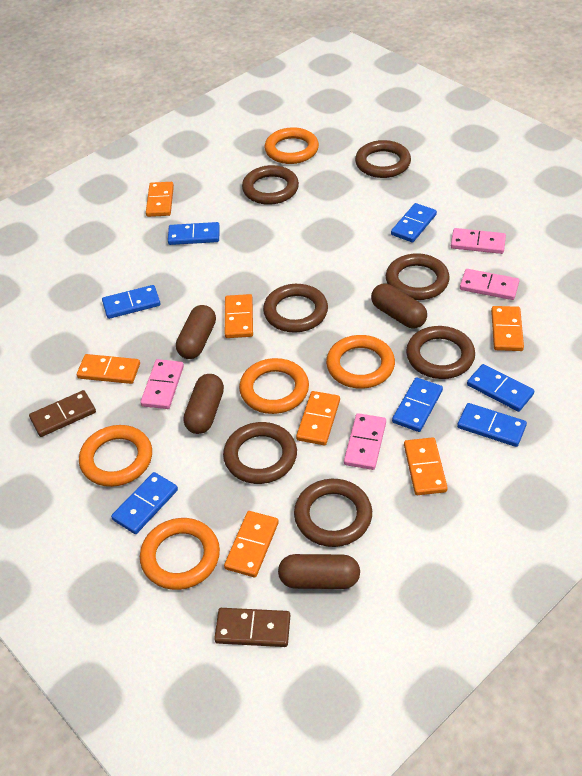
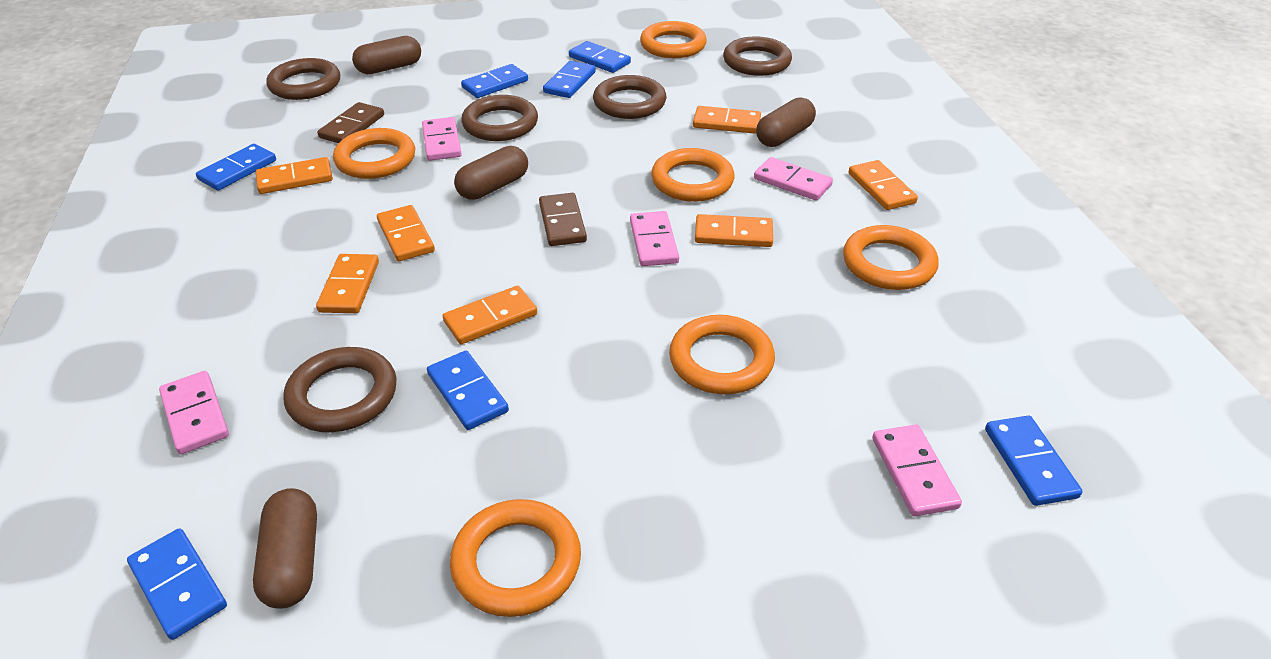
brown ring: [223,422,297,484] [242,165,299,205] [263,284,328,332] [294,479,372,547] [355,140,411,178] [386,253,450,300] [406,326,475,379] = 7 -> [266,58,340,100] [283,347,397,432] [461,95,538,141] [593,75,666,119] [723,36,792,76] = 5
orange ring: [79,425,152,487] [140,518,220,590] [239,358,309,414] [264,127,319,164] [326,335,395,389] = 5 -> [333,128,415,179] [450,499,581,617] [640,21,707,58] [651,148,734,202] [669,315,775,394] [843,225,939,290] = 6
pink domino: [140,359,184,409] [344,413,386,470] [451,228,506,254] [460,269,519,300] = 4 -> [159,371,229,454] [422,117,462,161] [630,211,679,266] [754,157,833,201] [872,425,962,516] = 5

